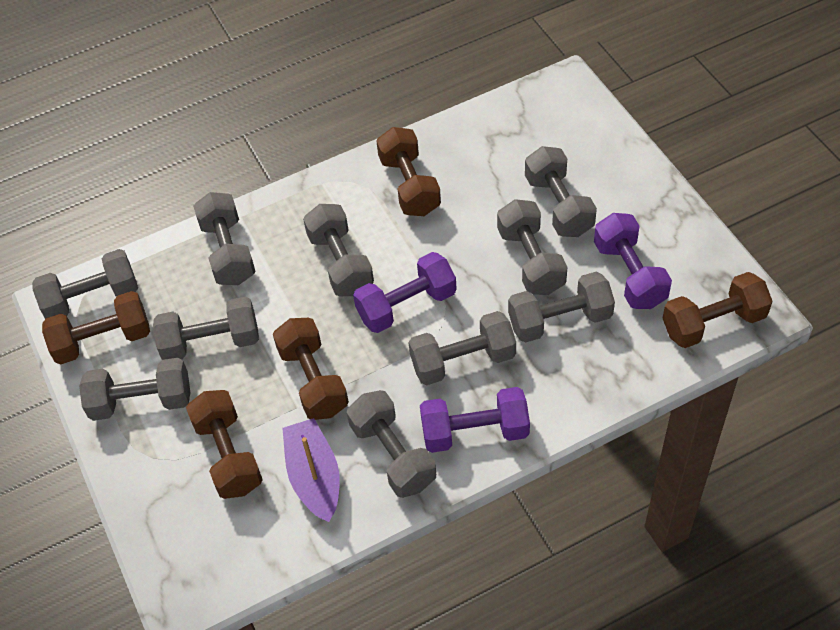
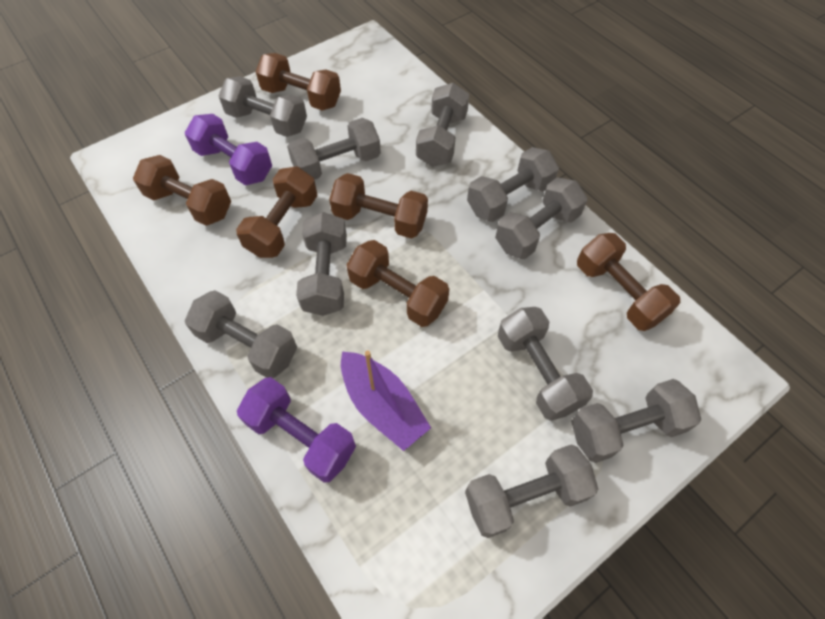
brown dumbbell: [42,291,150,364] [186,390,263,499] [273,318,349,420] [376,127,441,216] [663,272,773,348] = 5 -> [133,155,231,226] [236,166,317,258] [256,53,341,111] [329,173,428,239] [346,240,449,327] [577,233,680,331] = 6
purple dumbbell: [353,252,457,333] [420,387,530,453] [594,213,672,309] = 3 -> [185,114,272,185] [237,377,356,483] = 2

